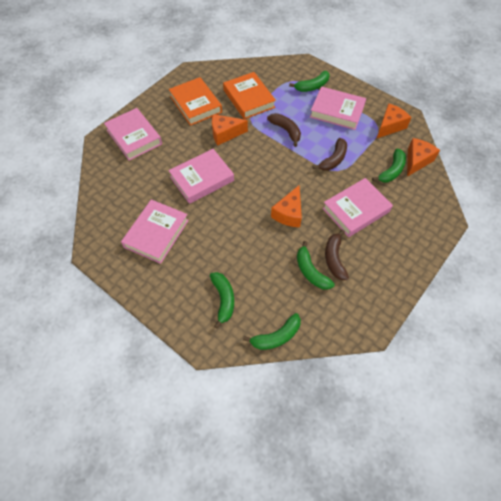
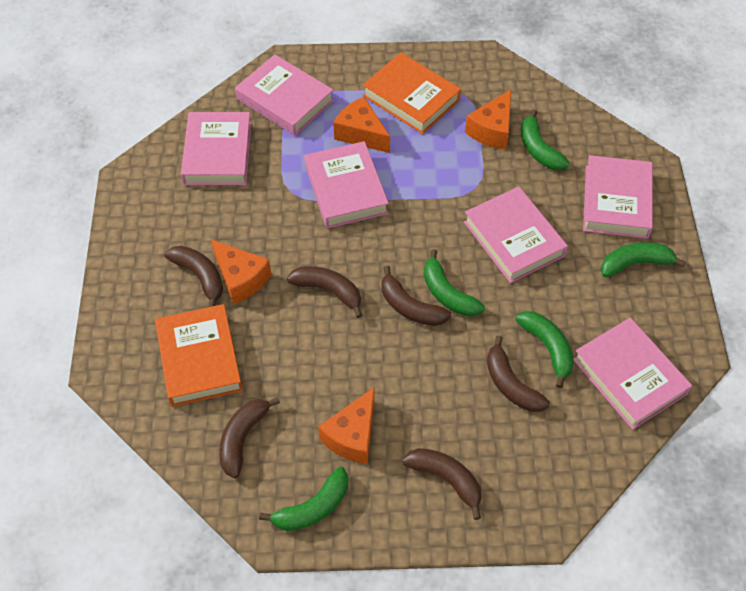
brown banana: [267,113,301,147] [312,138,347,171] [325,230,349,280] = 3 -> [164,246,223,307] [219,397,280,478] [287,266,362,318] [382,266,451,326] [402,448,482,520] [487,335,550,412] = 6
pink book: [104,108,162,161] [121,199,189,264] [169,149,234,204] [310,86,366,130] [322,178,393,237] = 5 -> [181,112,252,185] [235,54,334,136] [304,141,389,229] [464,187,568,283] [573,318,692,430] [583,155,653,239] = 6

